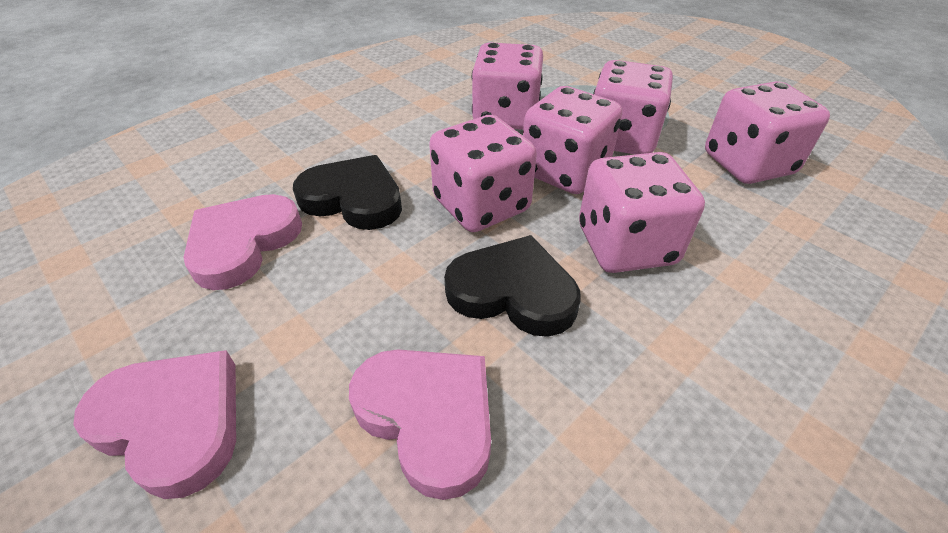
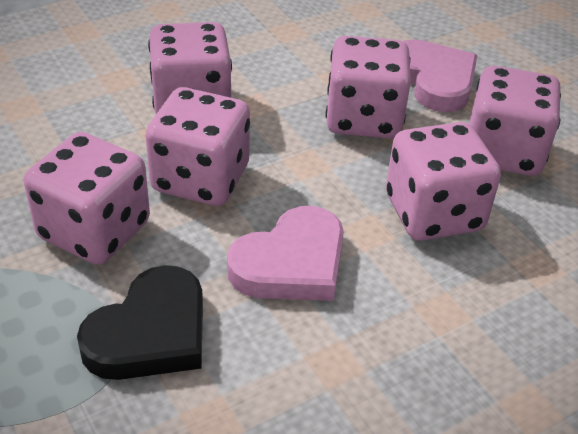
black heart: [293,155,402,230] [444,235,581,337] = 2 -> [77,265,203,380] = 1
pink heart: [73,350,236,499] [184,194,302,290] [349,349,491,500] = 3 -> [227,206,344,301] [403,39,478,112] = 2

